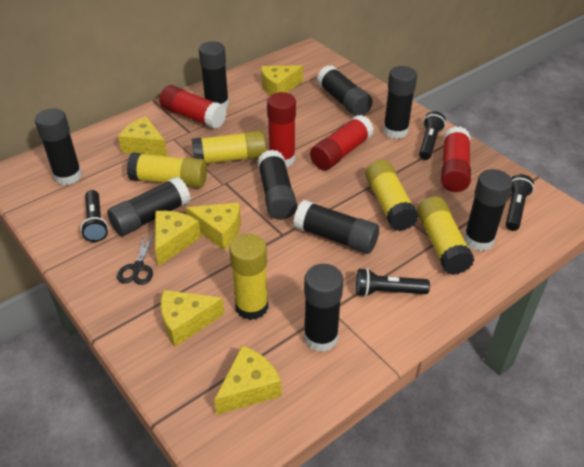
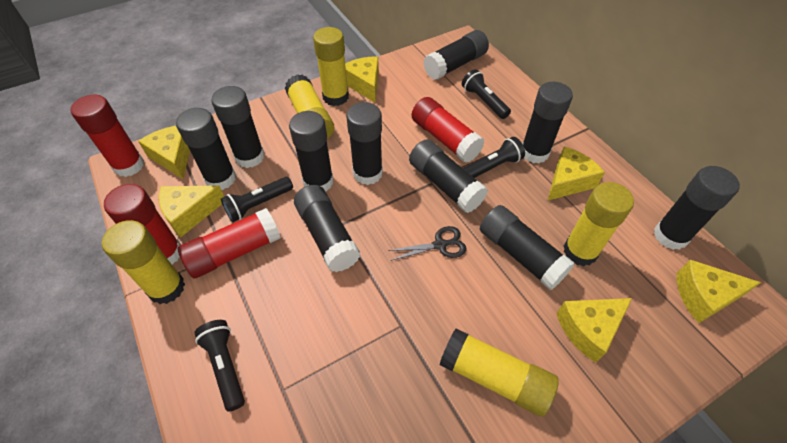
black glue stick: [35,108,82,185] [107,176,191,236] [199,41,229,109] [257,150,297,220] [293,200,379,254] [304,264,344,352] [317,65,373,116] [383,66,417,139] [464,169,513,251] = 9 -> [176,108,236,190] [211,86,265,168] [289,111,333,192] [294,185,360,272] [347,102,383,185] [409,140,488,213] [423,30,489,80] [480,205,575,290] [522,82,573,163] [654,166,740,250] = 10

